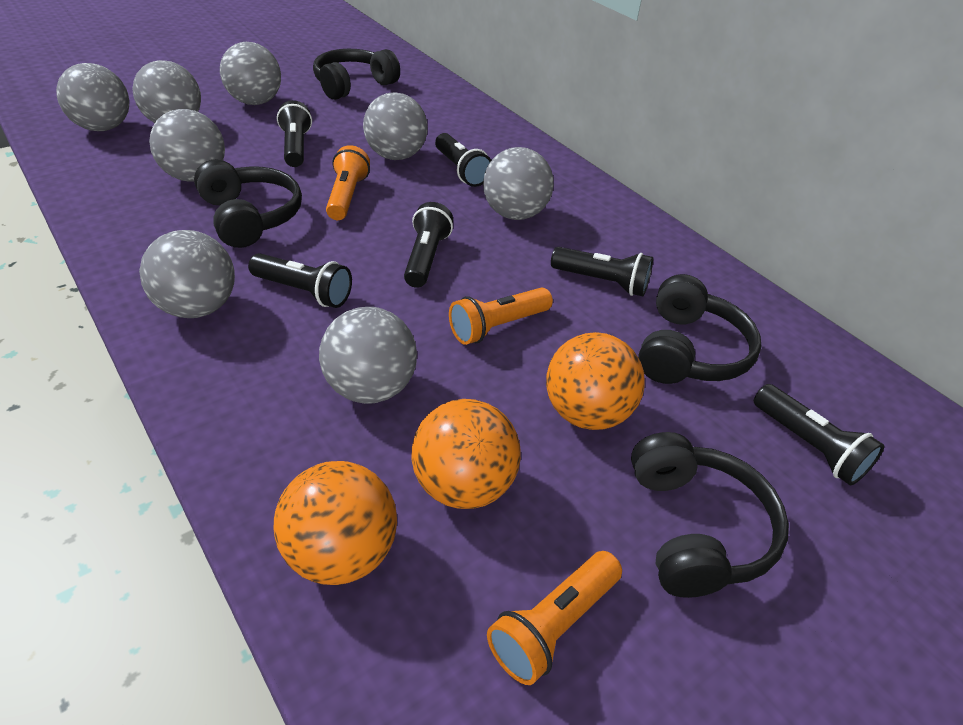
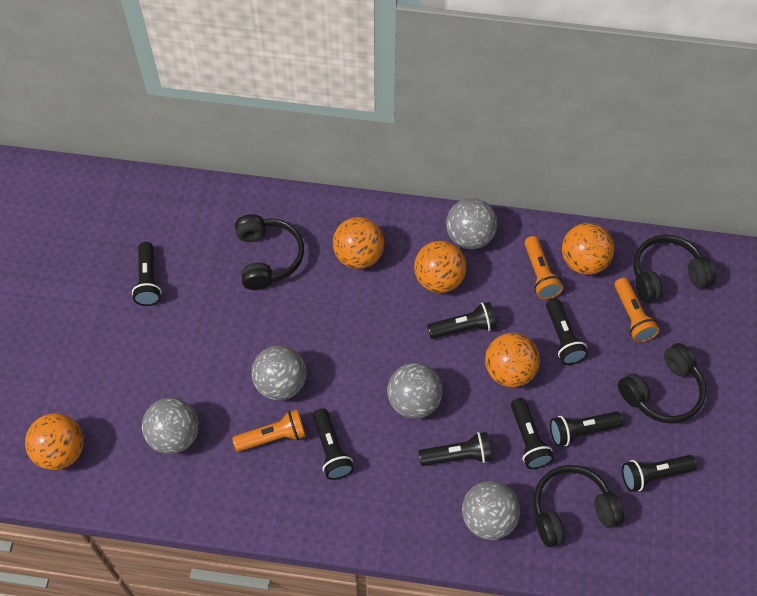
black flashlight: [248,253,352,308] [277,100,312,167] [404,202,453,288] [435,133,491,187] [551,247,653,296] [754,384,884,485] = 6 -> [132,242,162,306] [313,408,354,480] [418,432,492,466] [427,302,497,339] [511,398,554,469] [546,299,588,365] [550,411,623,447] [622,455,697,492] = 8
grey ball: [56,63,129,131] [132,60,201,123] [139,230,235,318] [149,109,225,182] [220,42,281,105] [319,307,417,404] [363,92,428,160] [483,147,554,220] = 8 -> [142,398,199,454] [251,345,306,401] [387,363,443,418] [446,198,497,249] [462,481,520,540] = 5
orange ball: [274,461,397,585] [412,399,521,509] [546,332,645,430] = 3 -> [25,413,84,470] [333,217,384,269] [414,241,467,293] [485,333,540,387] [562,223,614,275] = 5

